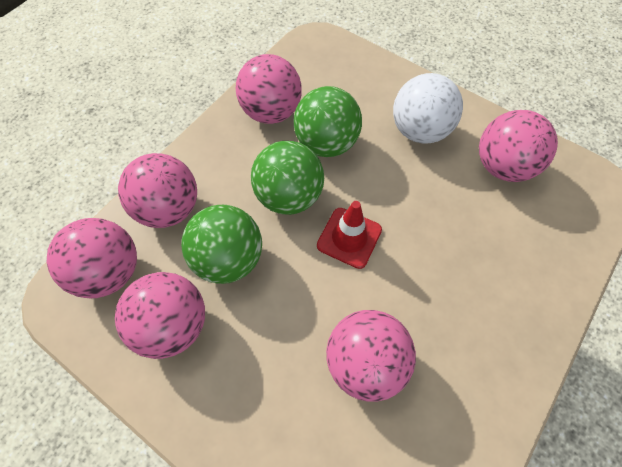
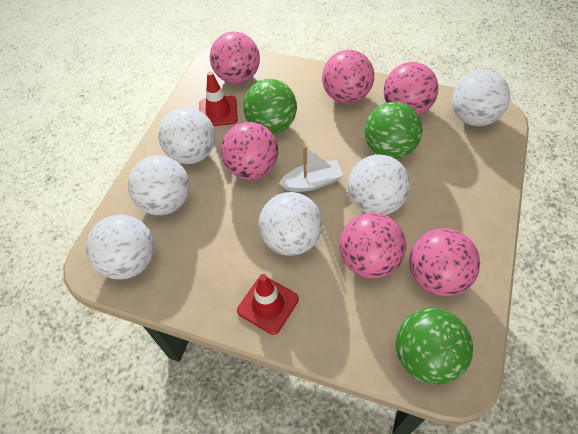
red traffic cone: [317,201,382,269] = 1 -> [199,71,238,126] [237,274,299,335] = 2
white ball: [393,73,463,143] = 1 -> [86,215,154,279] [128,155,190,215] [158,107,215,164] [259,192,323,256] [348,154,410,215] [452,70,510,126] = 6
white boat: none = 0 -> [279,146,343,192] = 1

